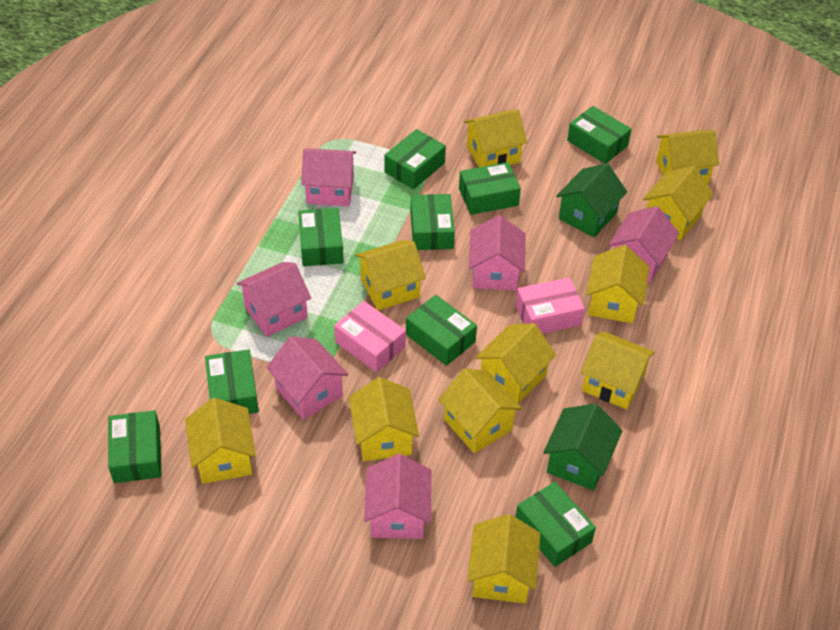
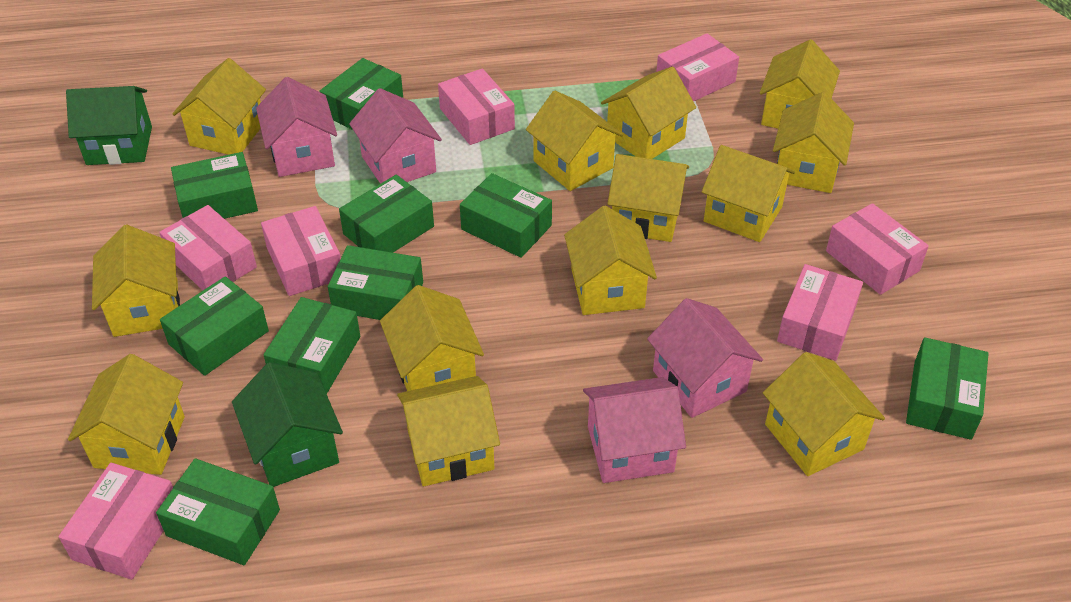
pink box: [334,301,406,372] [516,277,585,334] = 2 -> [58,463,173,580] [159,205,257,290] [261,206,341,296] [438,68,515,145] [656,33,739,102] [777,264,863,361] [826,203,929,295] = 7
pink house: [236,262,311,337] [266,337,348,420] [301,148,356,206] [364,454,431,539] [469,215,526,291] [609,206,679,283] = 6 -> [256,77,337,177] [349,88,442,184] [583,377,686,483] [647,298,763,418] = 4
yellow house: [185,398,256,484] [349,377,419,461] [355,240,426,310] [438,369,522,453] [464,109,527,167] [467,514,540,604] [475,323,556,404] [581,331,655,409] [586,245,649,324] [643,166,713,240] [656,130,719,184] = 11 -> [68,354,185,475] [92,225,180,337] [173,58,266,155] [380,285,484,391] [397,376,500,486] [526,90,623,191] [564,206,657,315] [601,67,696,159] [607,154,689,242] [702,145,795,242] [760,39,840,129] [763,352,885,476] [773,92,854,193] = 13

